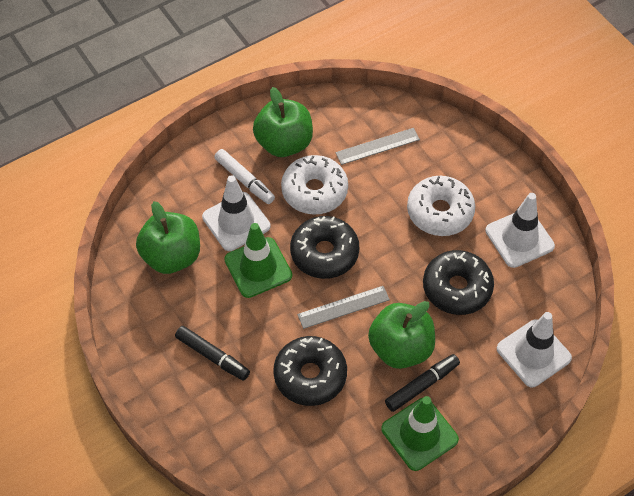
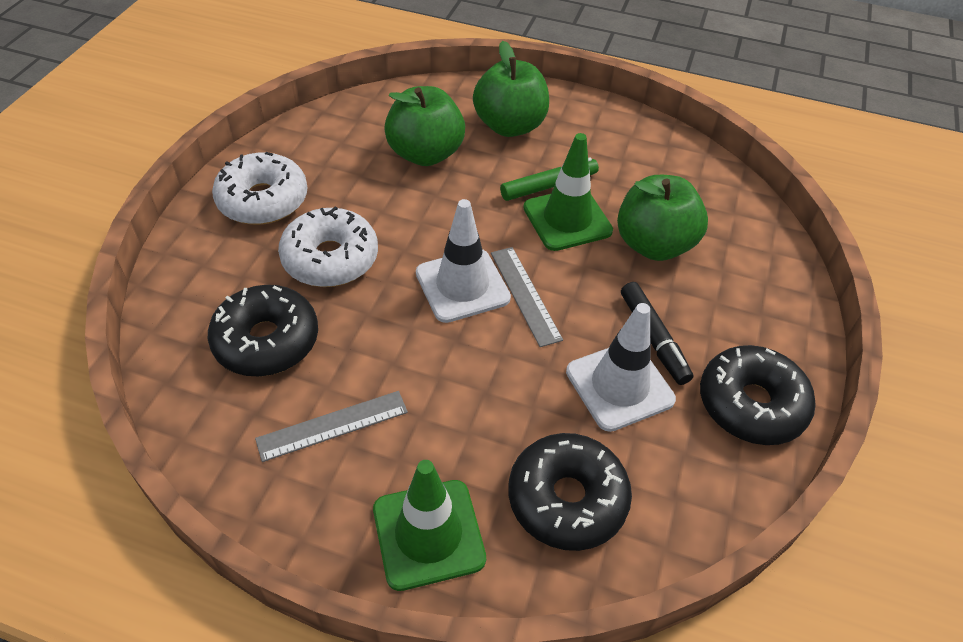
black marker: [175,326,250,381] [385,354,460,412] = 2 -> [621,282,693,385] = 1
green marker: none = 0 -> [500,158,599,201] = 1
white marker: [214,149,275,204] = 1 -> none = 0
white traffic cone: [202,175,270,251] [485,193,555,268] [497,312,572,387] = 3 -> [416,199,511,323] [566,303,676,432] = 2

